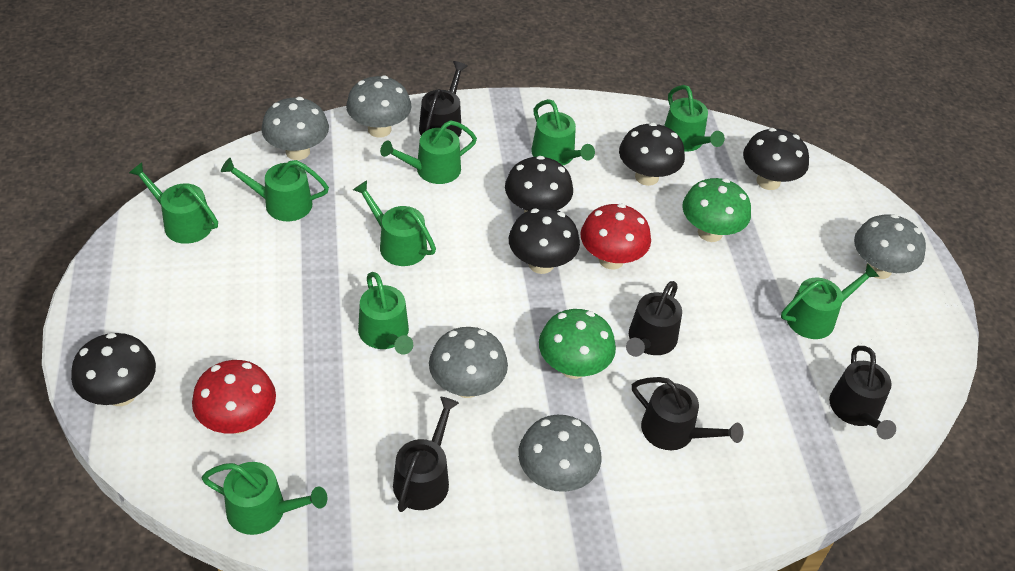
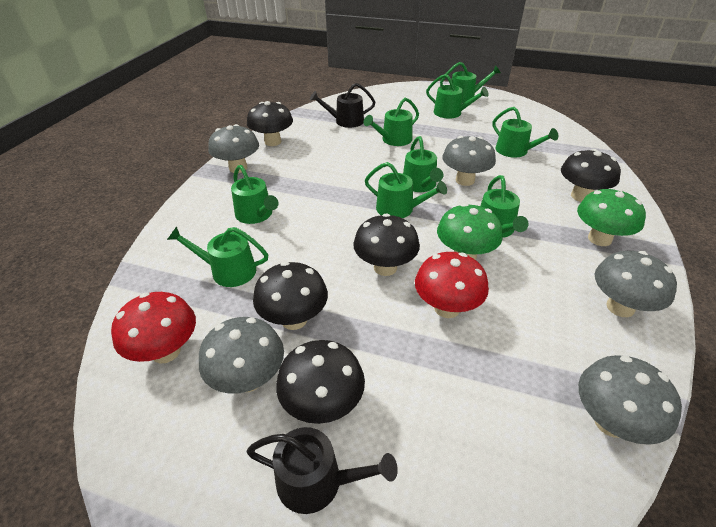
black watering can: [393,397,459,512] [419,61,468,137] [626,281,682,357] [632,377,744,450] [829,346,896,439] = 5 -> [247,427,398,514] [310,83,375,128] = 2

